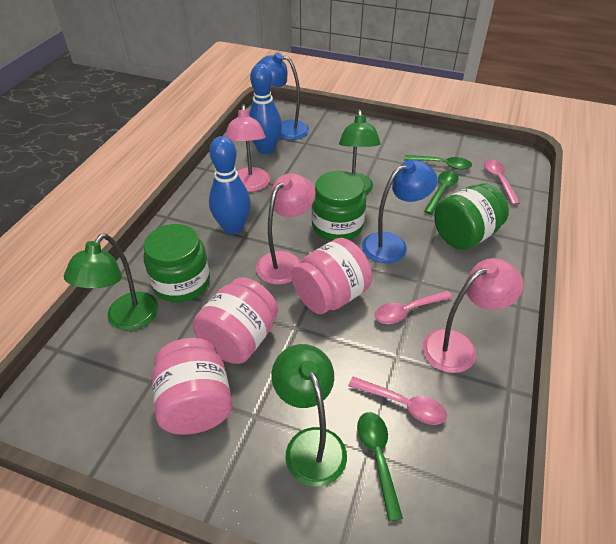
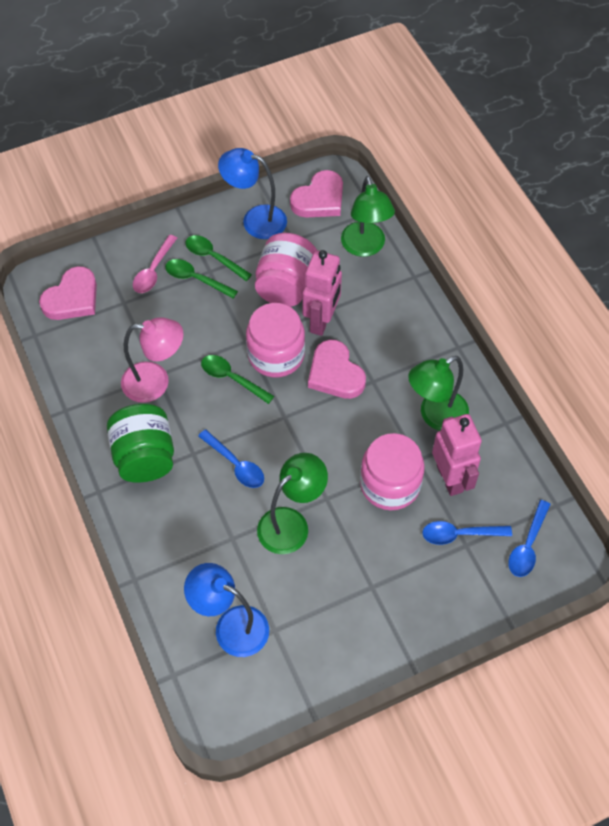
blue bowling pin: [209,136,251,235] [249,64,282,155] = 2 -> none = 0
blue spoon: none = 0 -> [198,429,264,488] [422,521,512,545] [508,500,551,577] = 3
green jar: [144,224,210,302] [311,171,366,241] [434,184,509,250] = 3 -> [107,404,174,483] = 1
pink heart: none = 0 -> [39,266,97,320] [290,170,343,218] [308,340,366,399] = 3
pink lamp: [225,104,270,192] [256,173,315,285] [422,258,524,373] = 3 -> [121,317,184,403] = 1
pink robot: none = 0 -> [302,250,342,336] [432,414,482,496] = 2
pink spoon: [348,377,447,425] [375,290,453,324] [484,159,520,205] = 3 -> [133,235,177,293] = 1

